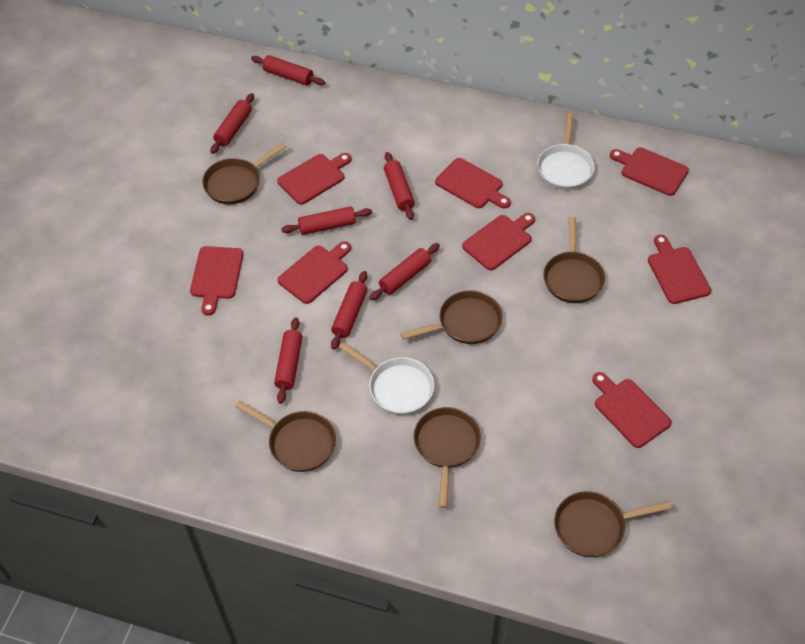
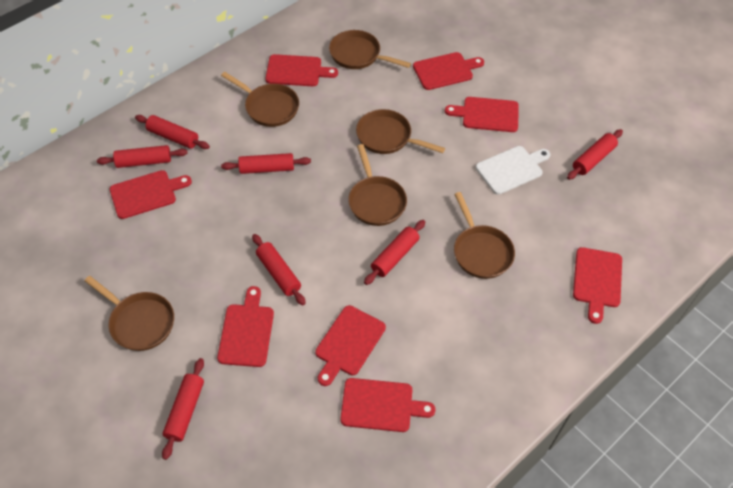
white cutting board: none = 0 -> [476,146,550,195] = 1
white pan: [339,342,434,415] [537,113,595,190] = 2 -> none = 0

